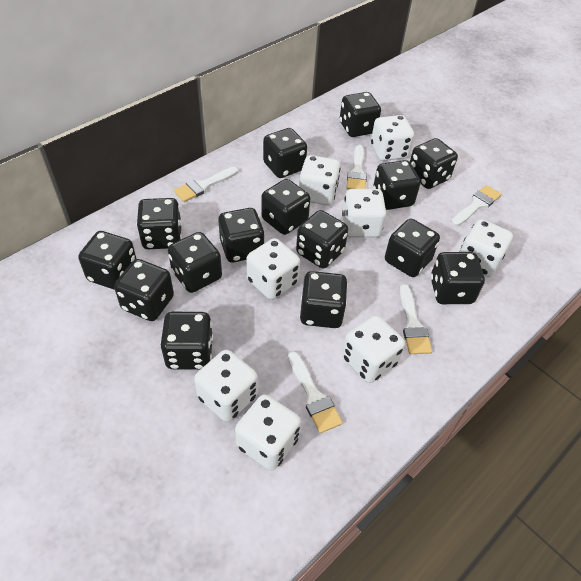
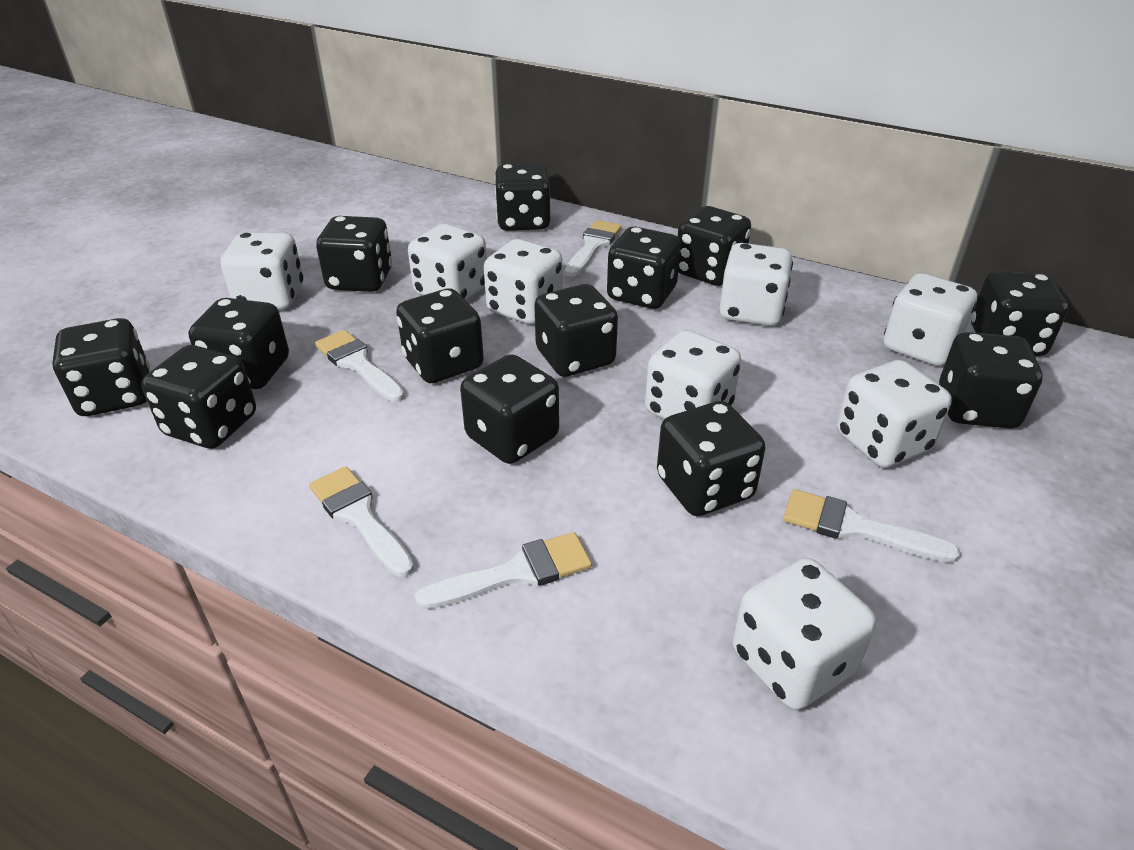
black dice: [78,231,136,290] [114,259,174,321] [136,198,182,249] [160,312,213,370] [168,232,222,293] [218,208,265,263] [261,179,310,235] [263,128,307,178] [296,210,348,269] [300,271,348,328] [340,92,381,137] [373,160,421,210] [385,219,440,277] [410,138,458,189] [430,252,485,304] = 15 -> [52,318,150,416] [141,345,256,448] [189,298,289,389] [316,216,392,292] [396,288,484,383] [460,354,559,464] [495,163,550,231] [534,284,618,377] [607,227,681,309] [657,401,765,516] [678,206,751,286] [939,332,1043,428] [971,271,1069,356] = 13

